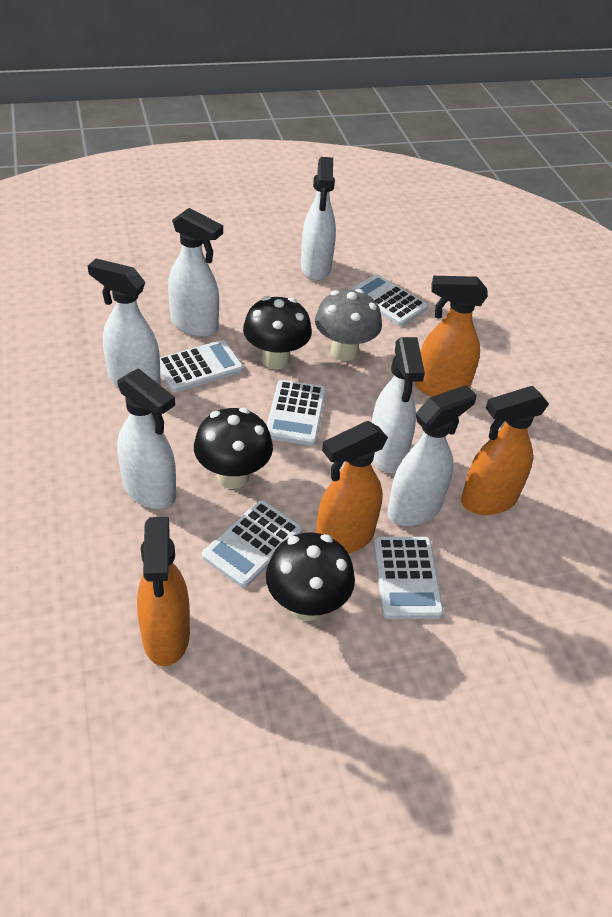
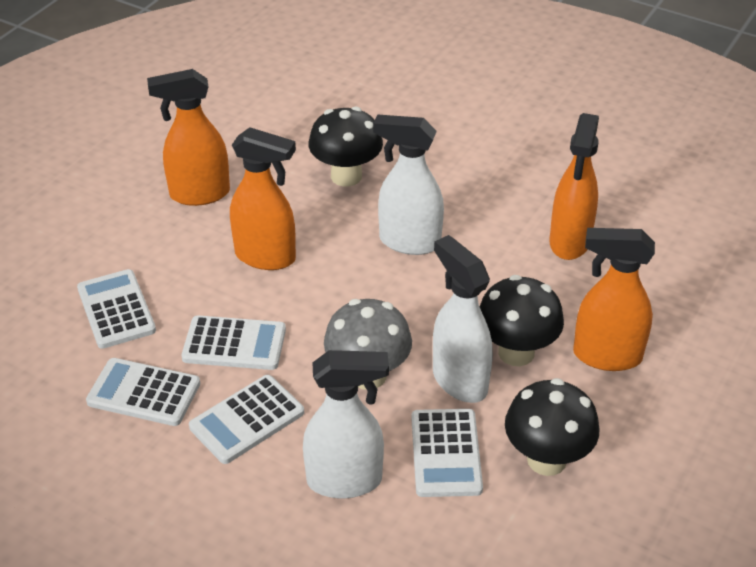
white spray bottle: [88,258,161,387] [117,368,176,509] [168,208,223,337] [301,157,336,281] [371,337,425,473] [387,385,477,526] = 6 -> [303,350,389,498] [373,114,444,255] [433,235,493,403] = 3

